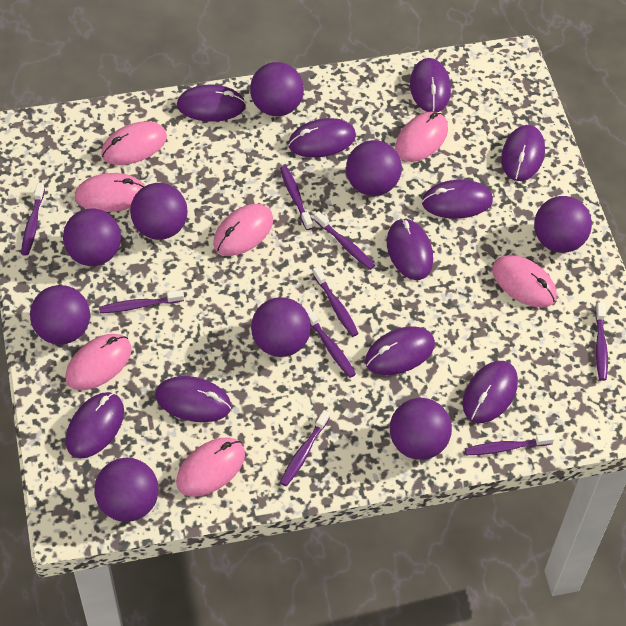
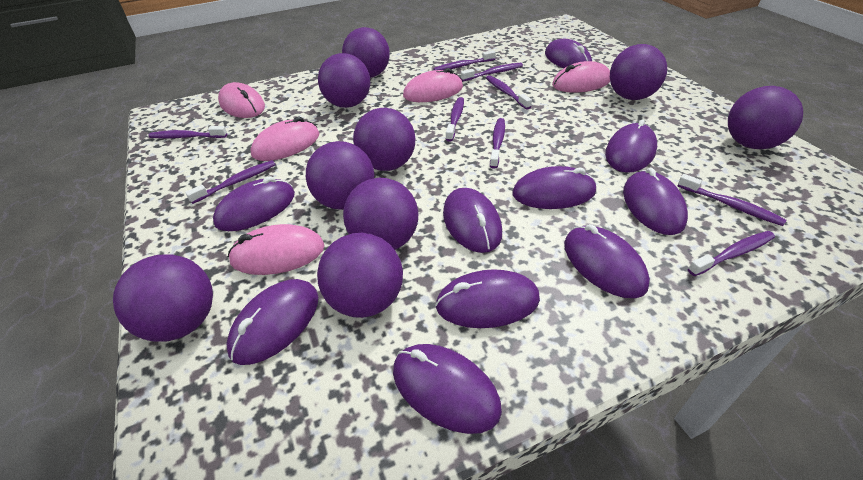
pink mouse: [65,334,132,390] [75,173,145,212] [101,121,167,165] [176,437,245,497] [213,204,273,256] [395,112,448,162] [492,255,557,307] = 7 -> [218,82,265,118] [228,224,325,275] [250,117,319,161] [403,68,463,102] [552,61,610,93] = 5

